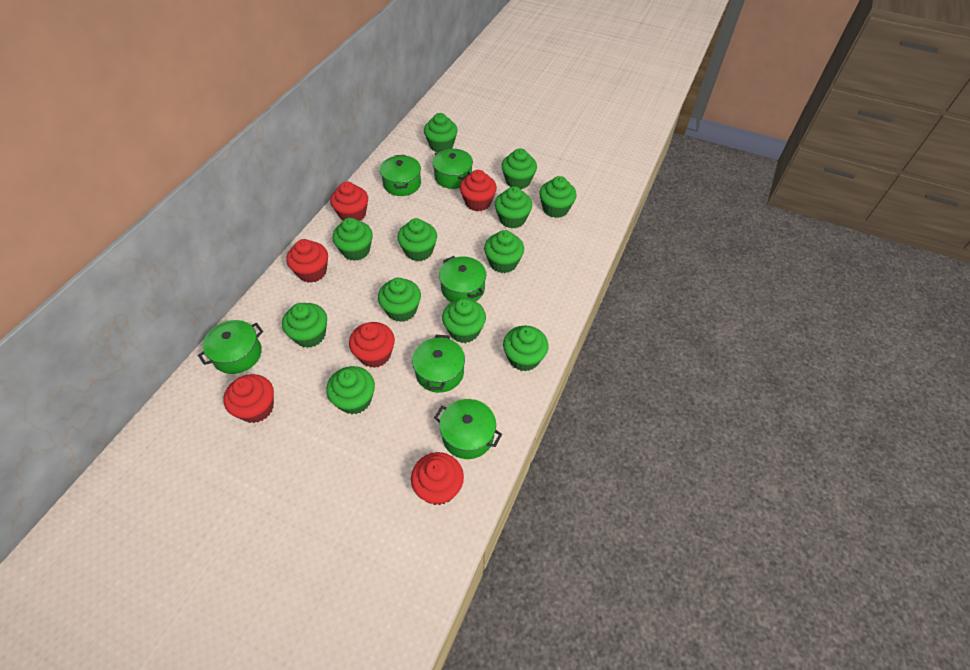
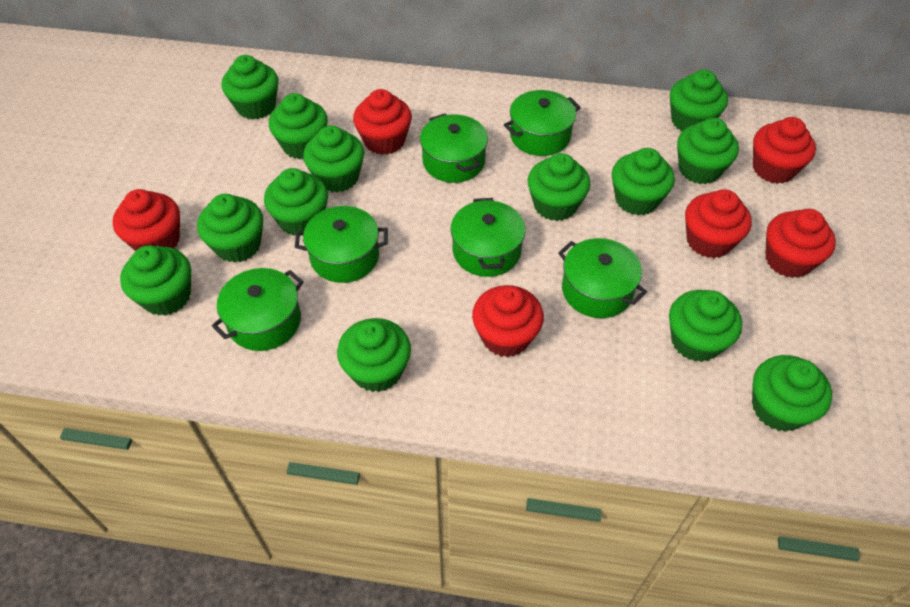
green cupcake: [282,303,327,348] [326,366,375,414] [332,218,373,261] [378,278,421,322] [397,218,437,261] [424,113,458,152] [442,298,486,343] [484,230,524,273] [495,186,532,229] [502,148,537,189] [503,325,549,371] [539,176,577,218] = 12 -> [120,245,191,316] [197,194,263,263] [221,55,278,119] [264,168,328,236] [269,93,328,159] [303,125,364,192] [337,318,411,392] [528,153,590,221] [612,148,675,215] [669,290,742,362] [670,70,728,132] [677,118,739,184] [752,355,832,432] = 13

